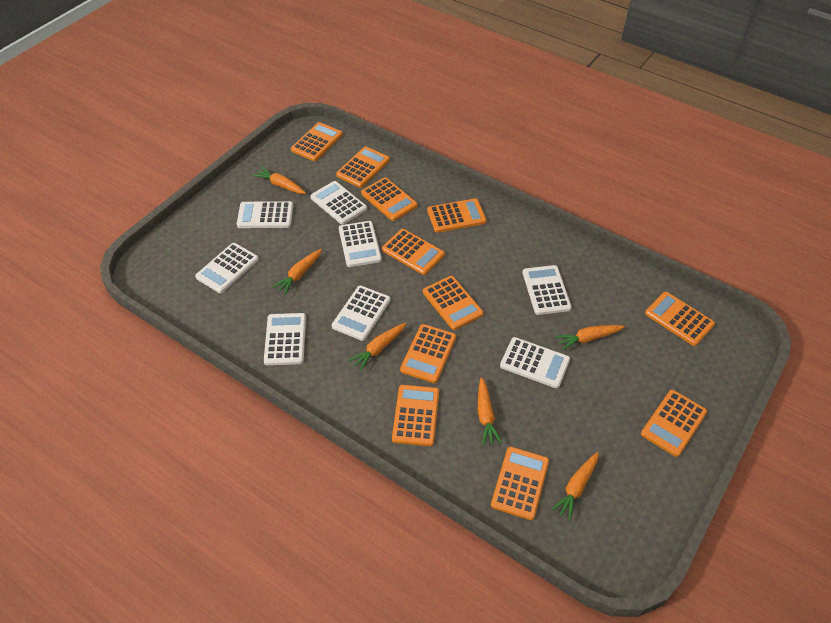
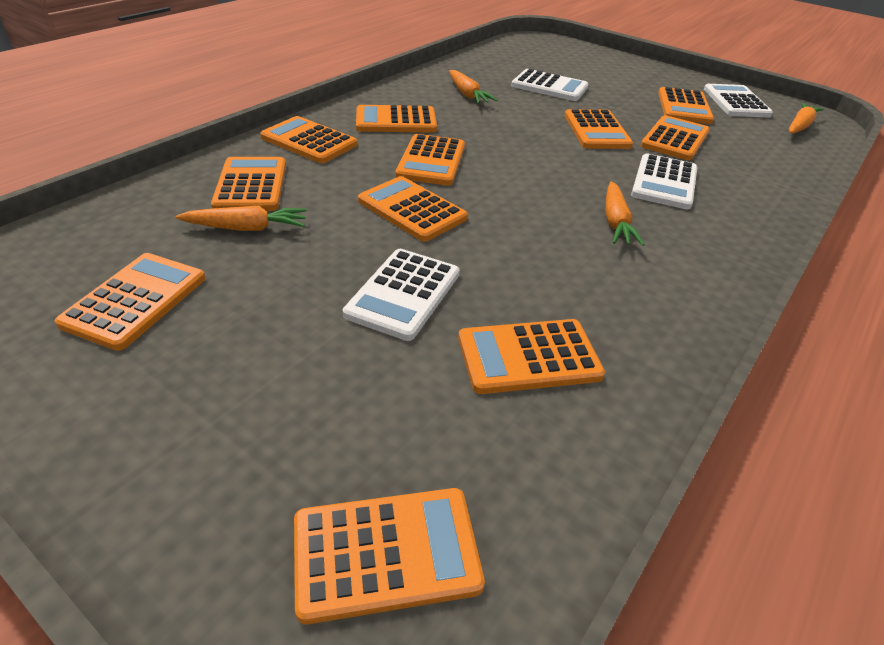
orange carrot: [253,167,306,194] [272,249,322,295] [348,323,406,371] [478,377,502,446] [551,452,598,521] [555,325,625,351] = 6 -> [175,206,307,231] [449,70,497,104] [605,181,645,246] [789,103,824,134] = 4
white calculator: [195,243,259,293] [237,201,293,228] [264,313,306,365] [310,181,367,225] [332,285,391,341] [339,221,382,267] [500,337,570,388] [522,265,572,315] = 8 -> [343,249,460,341] [511,69,589,101] [631,153,697,209] [704,84,773,117] = 4

